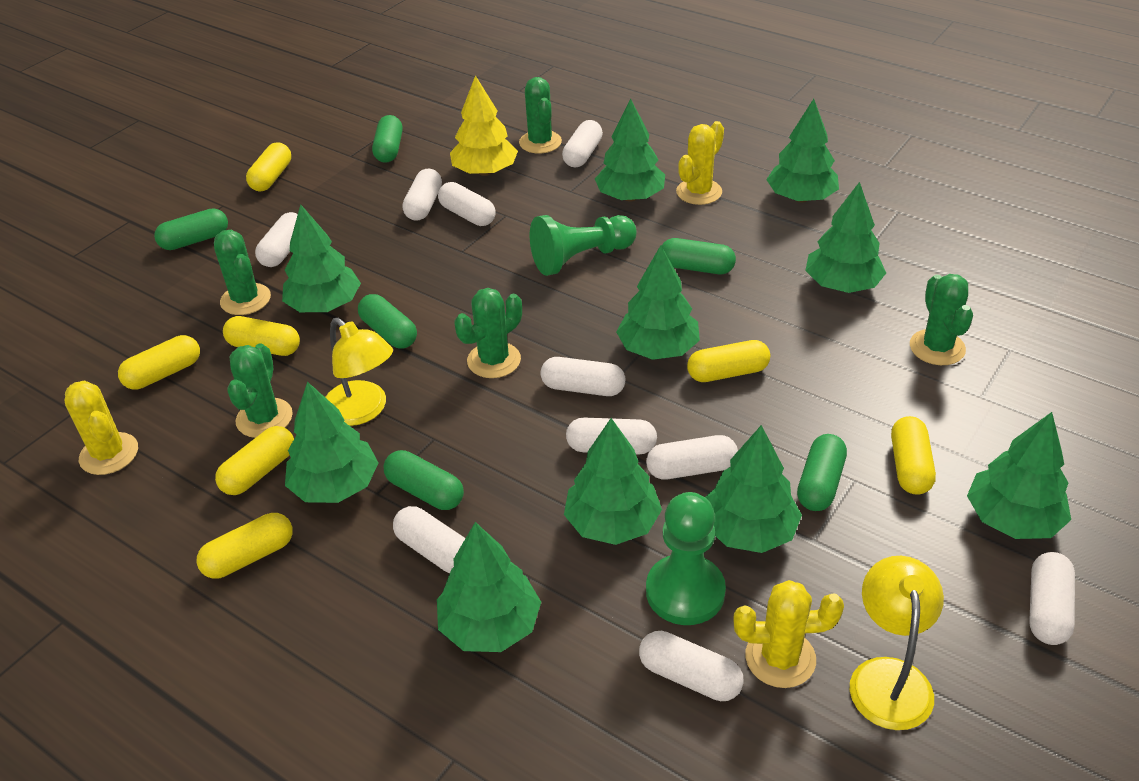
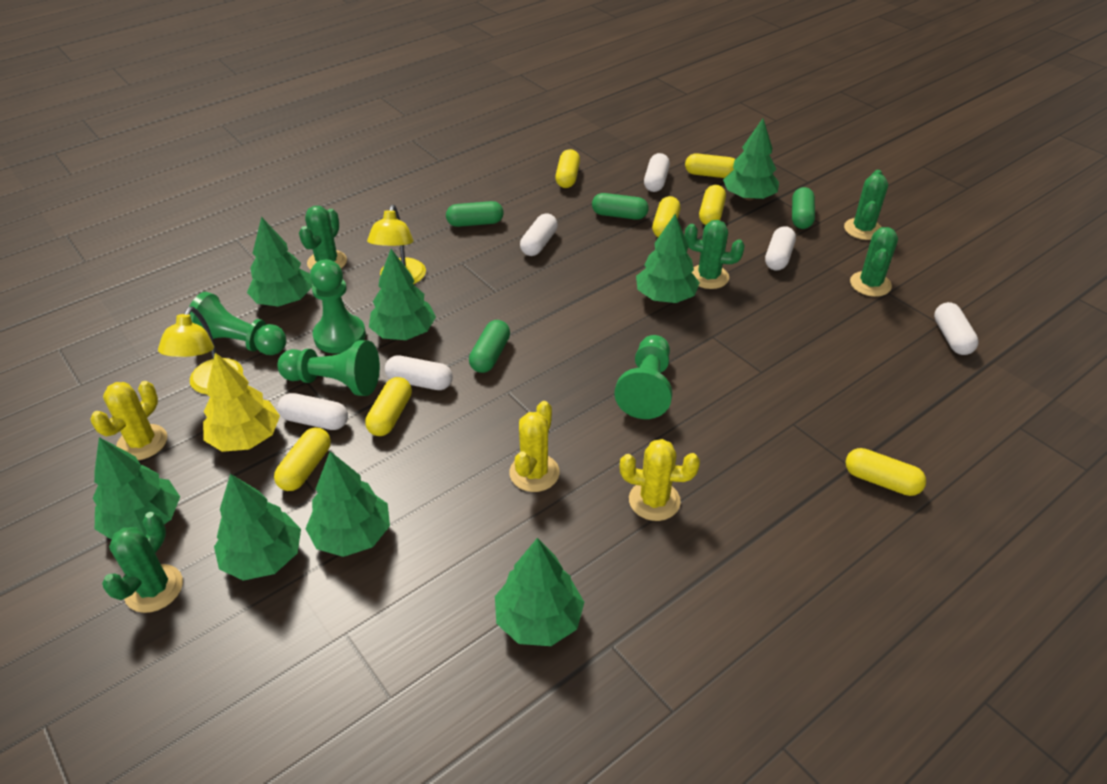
green capsule: [154,208,228,250] [358,294,417,349] [372,115,403,163] [384,450,464,510] [662,238,736,274] [797,434,847,511] = 6 -> [446,201,503,227] [469,320,510,373] [592,193,648,220] [792,187,815,229] = 4
green pawn: [530,215,637,276] [646,492,726,625] = 2 -> [189,292,286,355] [278,340,380,396] [310,260,366,353] [614,335,672,419] = 4
green tree: [282,204,361,312] [285,382,378,503] [437,522,541,652] [564,418,662,545] [595,99,665,201] [616,245,700,360] [705,425,802,553] [766,99,839,202] [805,182,886,293] [967,412,1071,539] = 10 -> [93,437,180,540] [214,474,301,581] [247,217,313,307] [306,451,390,557] [369,249,436,340] [495,538,584,646] [636,214,700,303] [723,119,779,201] = 8
white capsule: [255,212,298,267] [393,506,465,573] [402,169,442,221] [438,182,496,226] [541,357,625,396] [562,120,603,167] [566,418,657,454] [639,631,744,701] [646,435,738,479] [1029,552,1075,645] = 10 -> [278,393,348,430] [385,355,453,390] [520,213,558,256] [644,153,670,192] [765,226,796,271] [934,302,979,355] = 6

